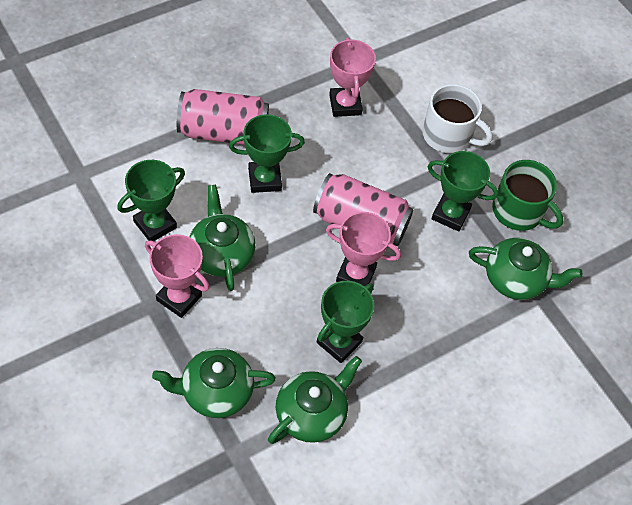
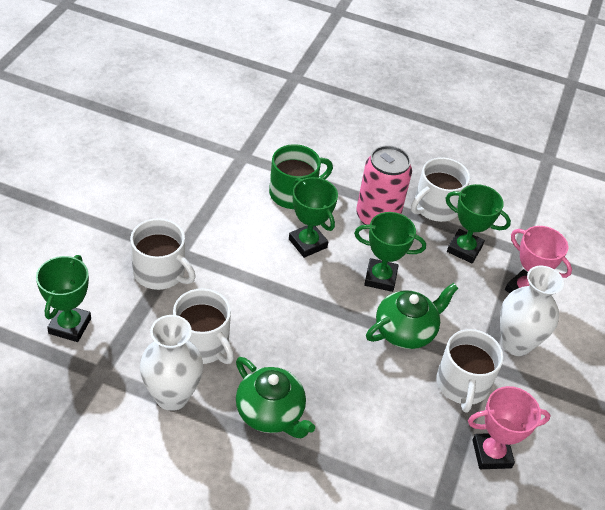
green teapot: [152,348,276,418] [190,185,256,291] [268,356,362,444] [469,238,582,300] = 4 -> [236,357,315,438] [366,283,458,349] = 2
pink can: [177,89,269,145] [313,173,413,248] = 2 -> [356,145,412,225] = 1
pink trophy: [145,234,210,318] [326,212,401,286] [329,37,376,117] = 3 -> [468,386,551,469] [505,226,572,293] = 2
white mug: [423,84,493,153] = 1 -> [130,218,196,290] [173,289,234,364] [411,157,470,222] [436,329,504,413] = 4
white vase: none = 0 -> [140,315,203,411] [500,266,564,356] = 2

